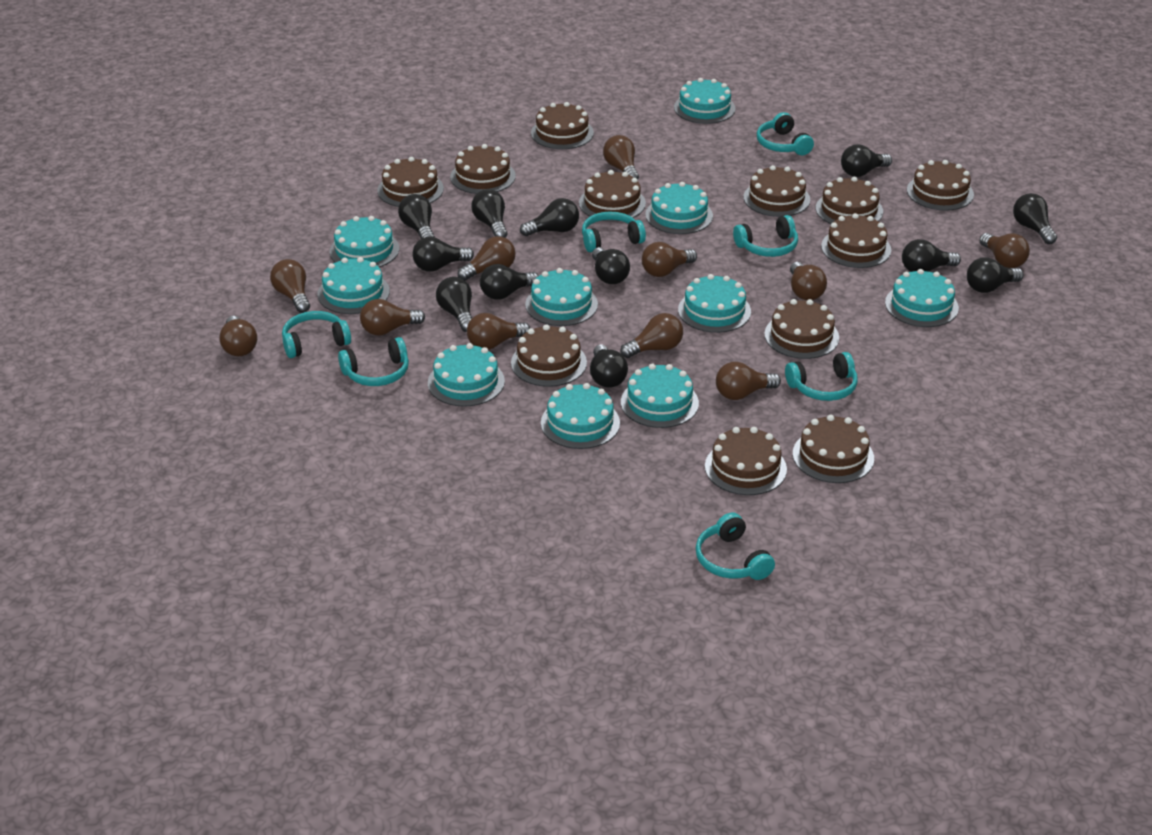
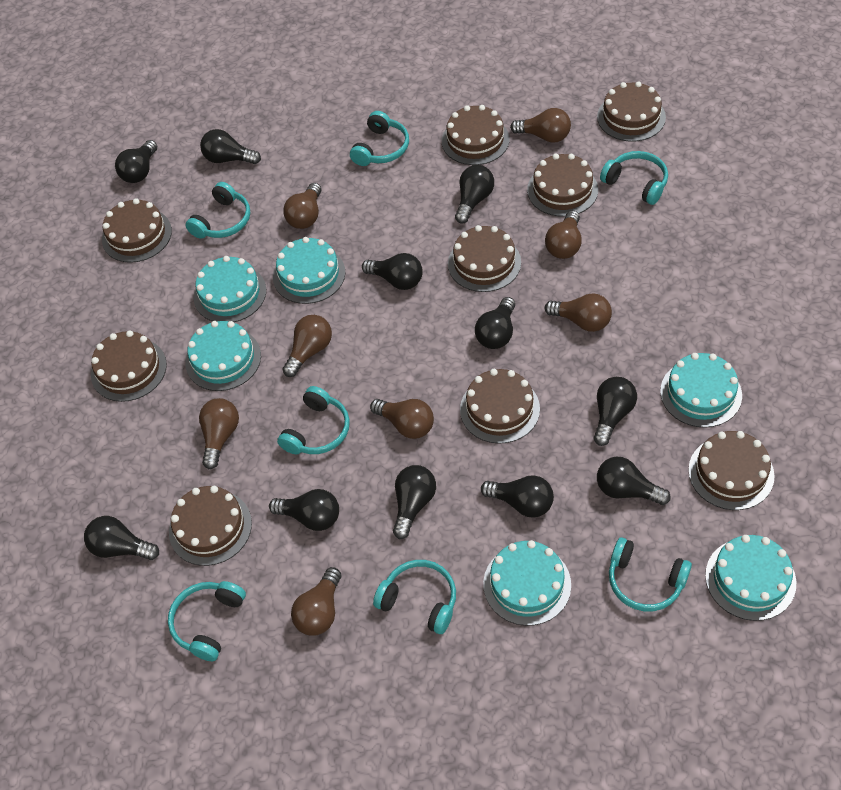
black light bulb: [398,194,435,239] [413,237,474,272] [436,277,472,332] [471,189,507,238] [480,264,538,300] [520,198,579,236] [590,344,628,388] [592,247,630,284] [841,144,892,177] [902,239,961,272] [967,257,1023,293] [1013,193,1057,244] = 12 -> [84,516,159,560] [115,140,157,183] [200,129,261,164] [269,489,339,531] [362,253,423,290] [393,465,436,539] [455,165,494,224] [475,297,515,349] [481,475,554,518] [593,377,637,446] [597,457,671,505] = 11
brown cake: [377,157,444,207] [450,144,516,194] [511,324,587,387] [531,102,594,149] [579,170,646,222] [705,427,787,495] [743,165,810,217] [764,299,839,359] [793,415,874,483] [816,177,883,224] [821,213,891,268] [907,160,974,211] = 12 -> [91,330,167,402] [102,198,172,263] [169,486,252,566] [442,105,509,165] [448,225,521,292] [460,369,540,444] [527,154,598,217] [597,81,666,142] [688,431,775,510] = 9
brown light bulb: [219,316,257,356] [270,259,310,313] [360,299,425,335] [458,236,516,280] [467,313,530,350] [603,135,639,179] [620,313,683,358] [642,242,697,277] [716,362,781,400] [790,262,827,300] [979,233,1030,268] = 11 -> [199,398,239,469] [282,315,332,377] [283,183,321,229] [291,567,341,636] [370,399,434,439] [510,108,571,143] [545,210,582,259] [545,293,612,332] = 8
turquoise cake: [317,257,390,314] [330,216,399,267] [428,343,505,407] [525,268,598,326] [541,383,620,449] [621,364,699,428] [645,182,713,234] [674,78,736,124] [678,274,751,333] [885,269,959,327] = 10 -> [186,321,261,391] [193,256,266,322] [273,237,345,304] [483,540,571,626] [660,353,742,428] [705,535,796,621] = 6

